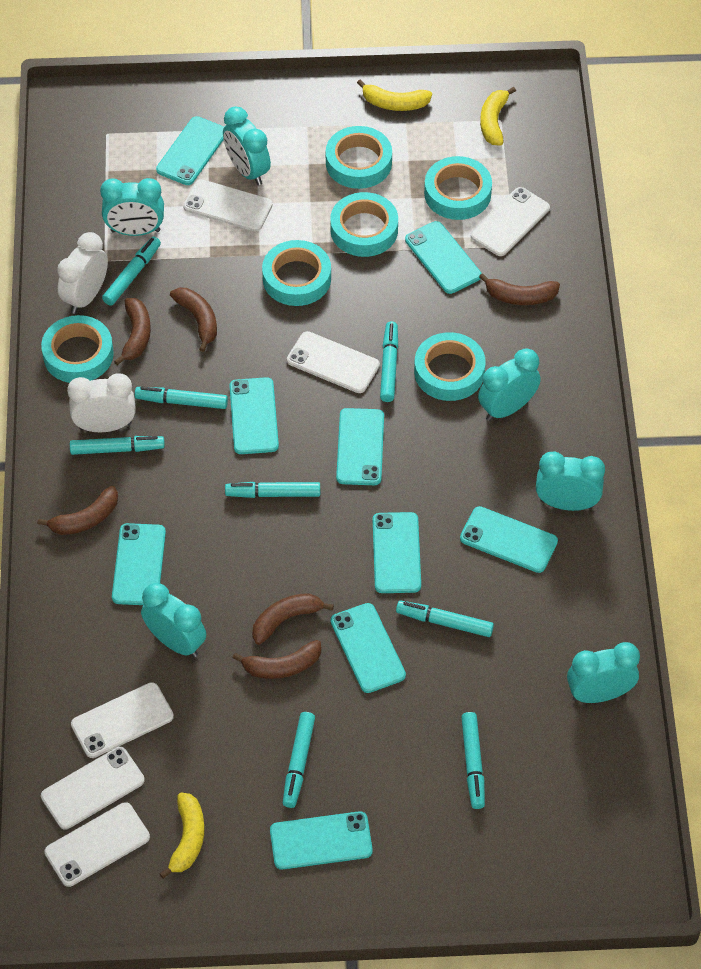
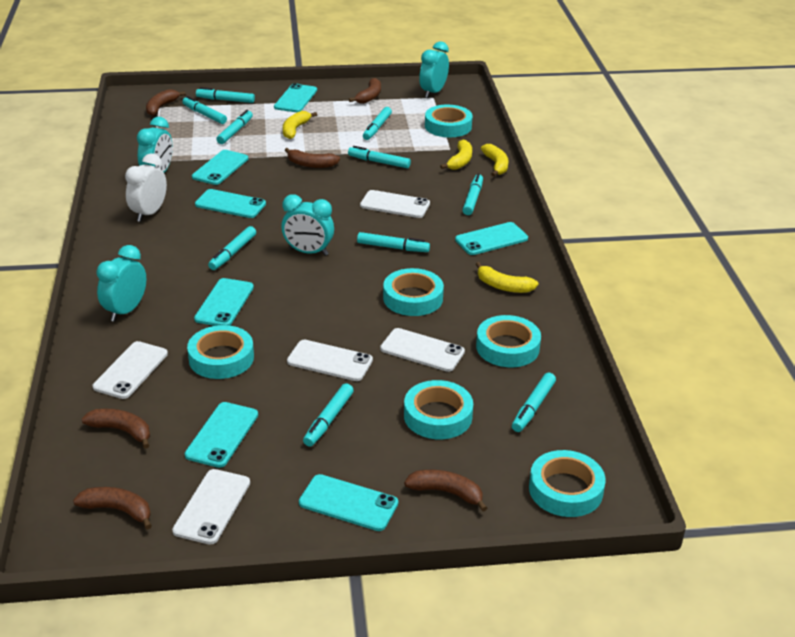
turquoise clock: [100,178,164,236] [141,583,206,658] [223,106,271,186] [478,348,541,421] [536,452,605,511] [567,642,640,703] = 6 -> [96,245,146,322] [137,117,173,173] [281,194,334,256] [419,41,449,98] = 4
turquoise marker: [70,436,165,455] [102,237,161,305] [135,387,228,409] [225,482,320,498] [283,712,315,808] [380,321,398,402] [396,601,494,637] [461,712,485,809] = 8 -> [182,96,227,124] [196,87,255,103] [208,226,256,270] [217,110,253,144] [303,383,354,447] [348,146,411,168] [357,232,430,252] [363,107,392,140] [463,174,483,215] [512,372,556,432] = 10
turquoise phone: [112,523,166,605] [156,116,224,185] [229,377,279,454] [270,811,373,870] [331,603,406,693] [336,408,384,485] [373,512,421,593] [405,221,482,294] [460,506,558,573] = 9 -> [185,402,258,468] [192,150,248,185] [194,278,254,326] [195,189,266,218] [274,83,317,112] [299,474,398,531] [455,222,528,255] = 7
white clock: [57,232,108,314] [67,373,136,432] = 2 -> [125,154,167,222] = 1
white phone: [41,747,145,829] [45,802,150,887] [71,682,174,758] [183,179,273,232] [287,331,380,393] [471,187,550,256] = 6 -> [93,341,168,399] [172,469,250,545] [287,340,373,381] [360,190,430,218] [380,328,465,372] = 5
yellow banana: [159,792,205,879] [357,79,432,111] [480,87,516,146] = 3 -> [283,111,317,139] [440,140,472,170] [476,262,538,293] [481,144,508,176] = 4

